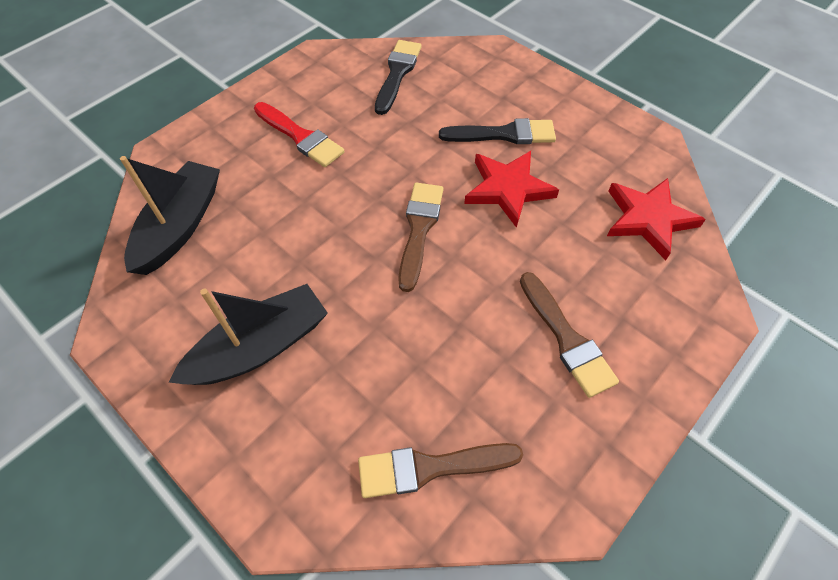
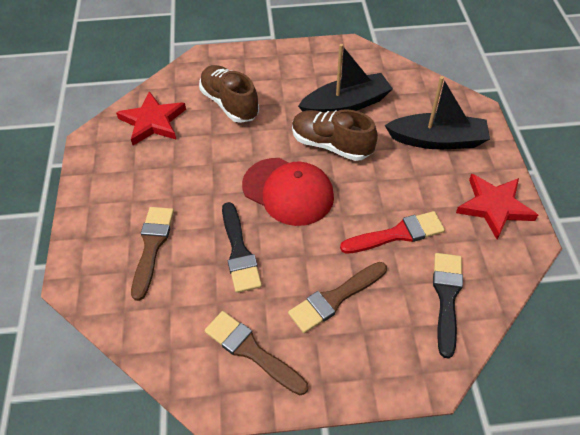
brown shoe: none = 0 -> [199,65,259,123] [292,109,378,161] = 2
red cap: none = 0 -> [242,158,334,226] = 1

